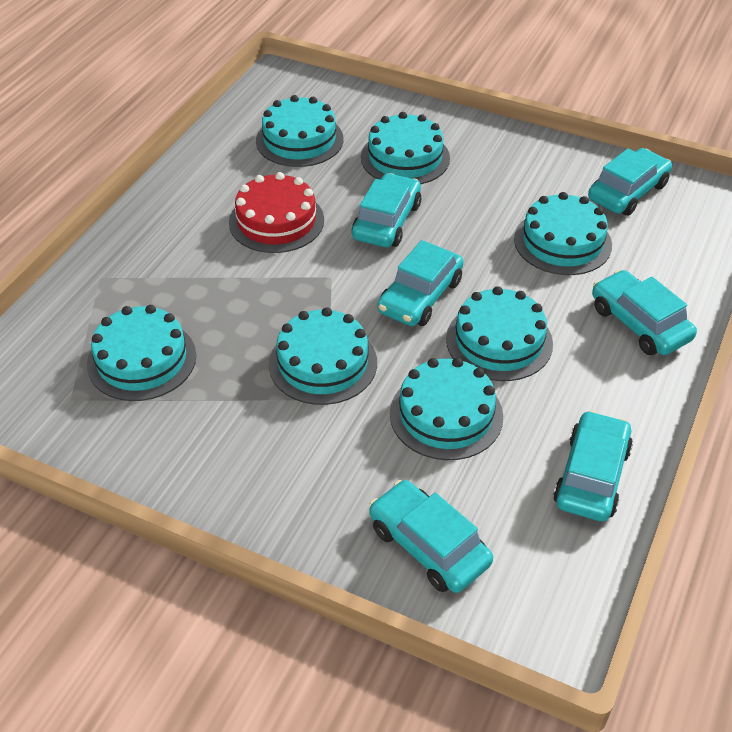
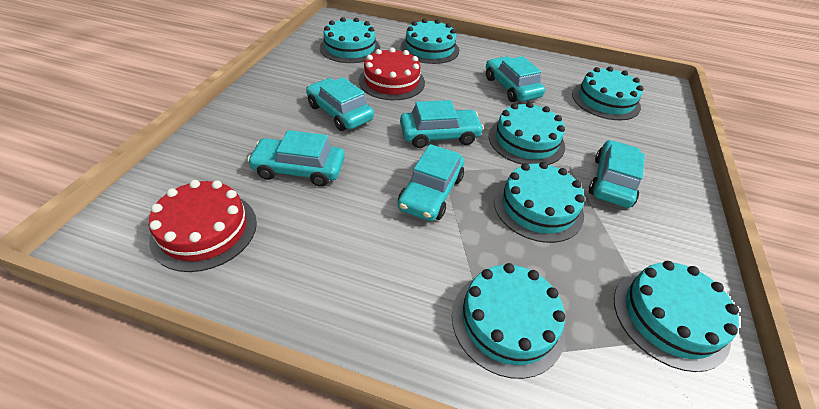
red cake: [229,172,324,253] = 1 -> [149,180,257,272] [359,47,425,100] = 2

